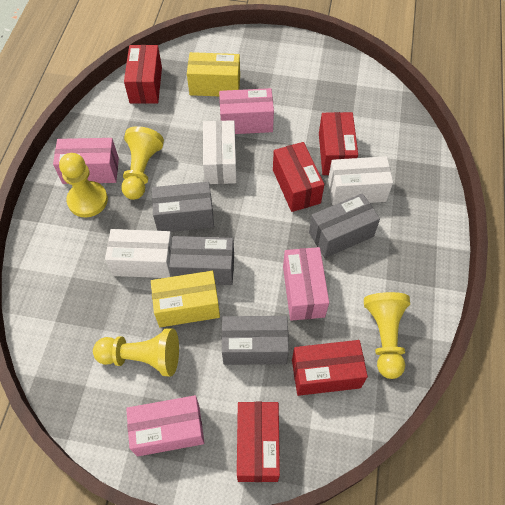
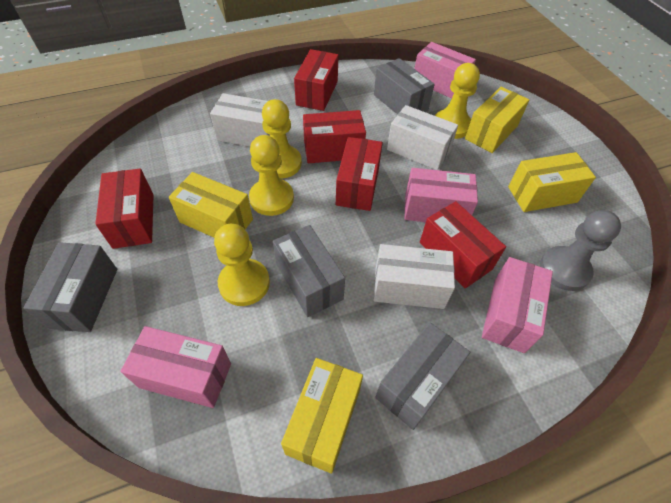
grey pawn: none = 0 -> [540,210,621,291] = 1
yellow box: [151,271,220,327] [187,52,240,96] = 2 -> [169,172,253,237] [281,358,363,474] [465,87,529,153] [508,152,596,212] = 4

